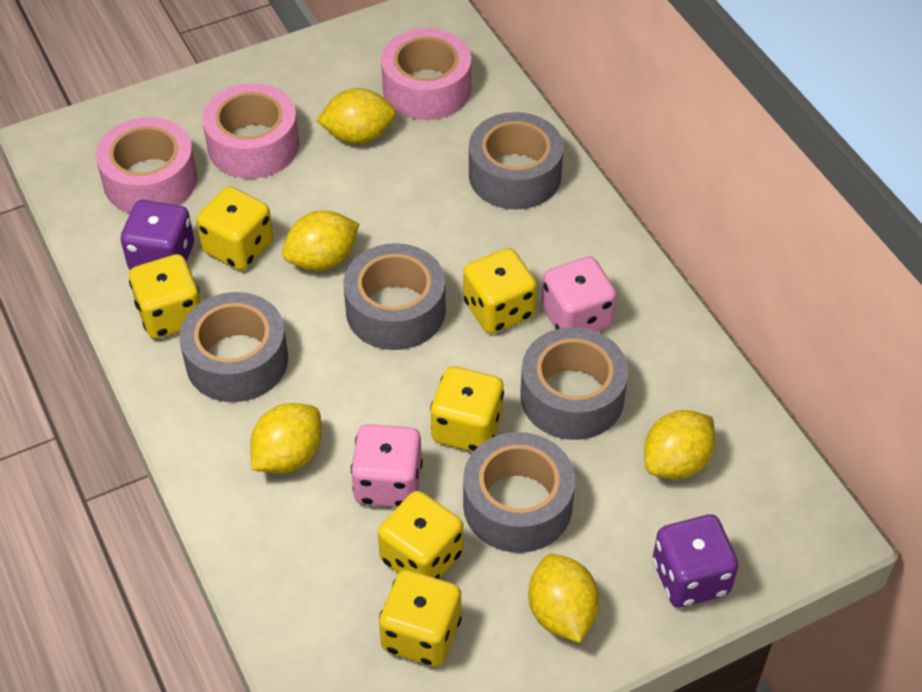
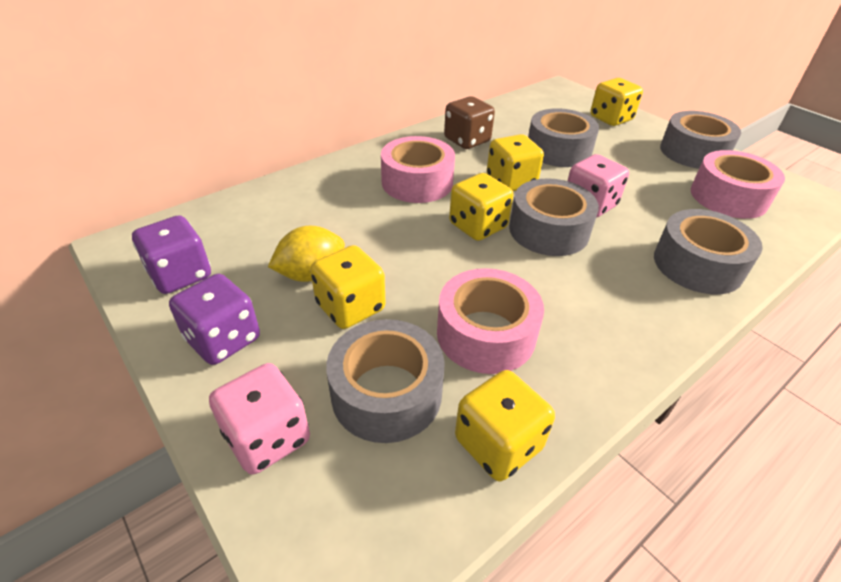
brown dice: none = 0 -> [444,96,495,149] = 1
yellow dice: [129,254,201,339] [196,186,273,270] [378,491,463,579] [379,570,462,667] [430,366,504,452] [463,248,537,334] = 6 -> [310,245,385,329] [449,173,513,241] [455,370,555,481] [487,134,544,191] [590,78,643,126] = 5
yellow lemon: [250,403,322,473] [282,210,359,271] [316,88,396,144] [528,554,599,643] [644,410,716,480] = 5 -> [268,226,345,282] = 1

